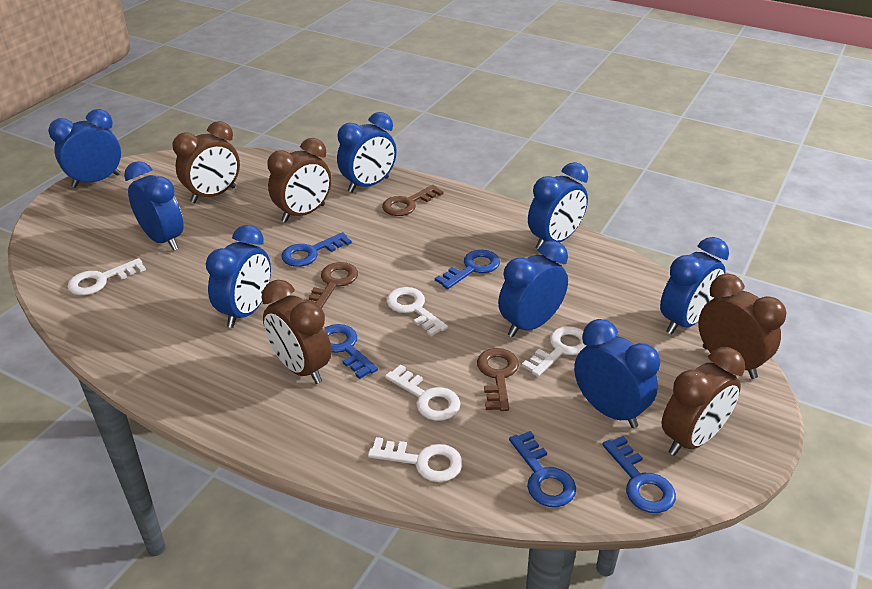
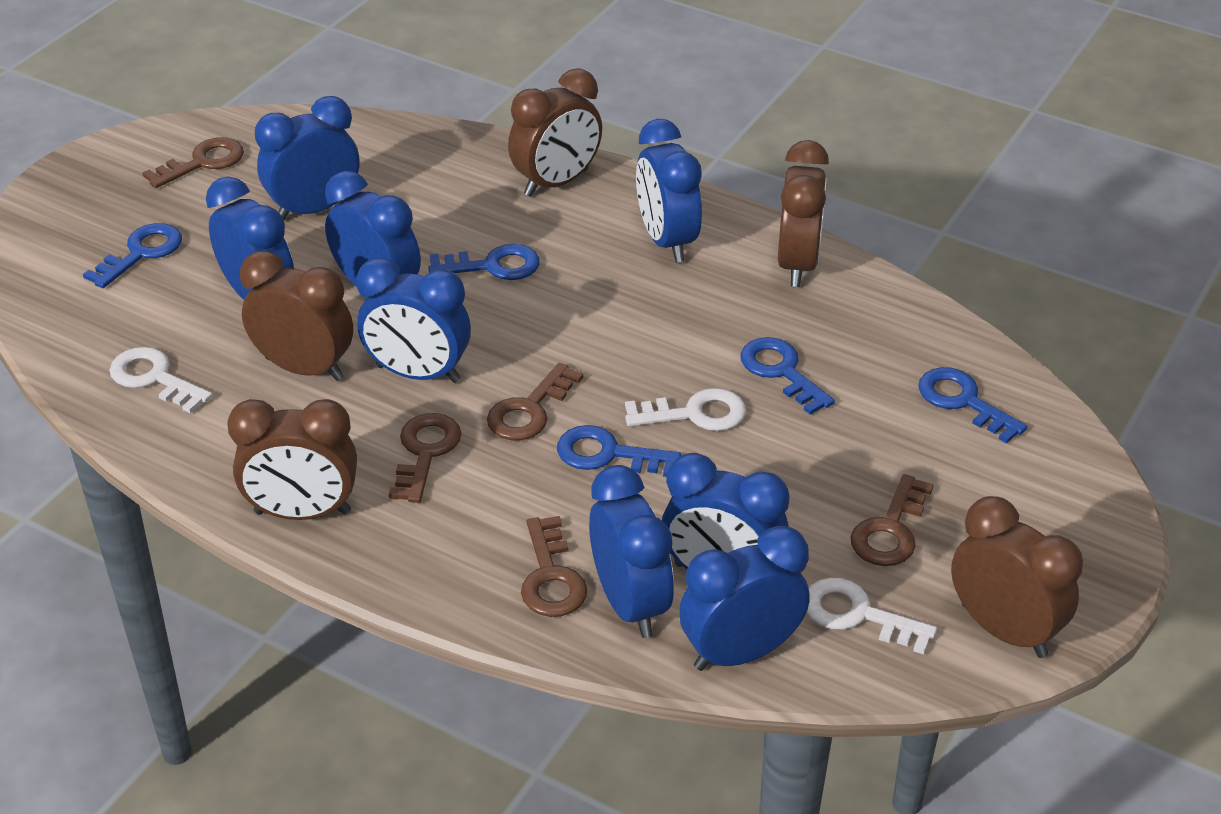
brown key: [304,262,358,308] [382,185,444,216] [477,348,519,411] = 3 -> [142,137,244,188] [389,413,462,503] [487,363,583,440] [521,516,588,617] [850,474,934,566] = 5
white key: [68,258,146,295] [368,437,462,482] [385,365,461,421] [387,287,448,336] [522,326,587,377] = 5 -> [109,347,213,413] [625,388,746,431] [806,578,937,654] = 3

